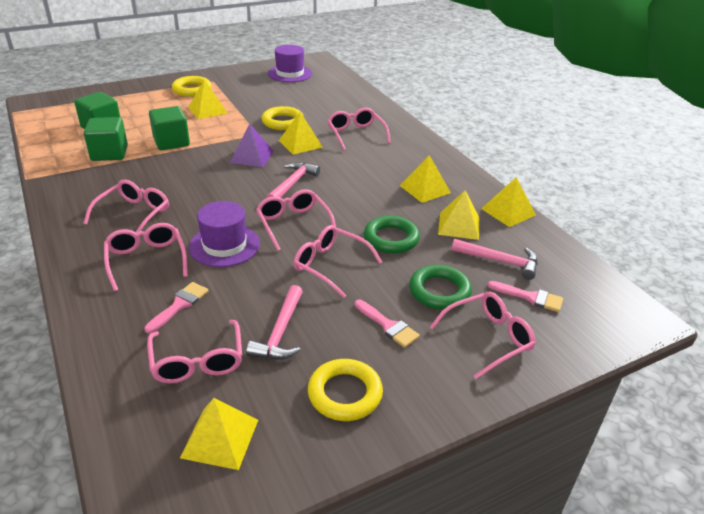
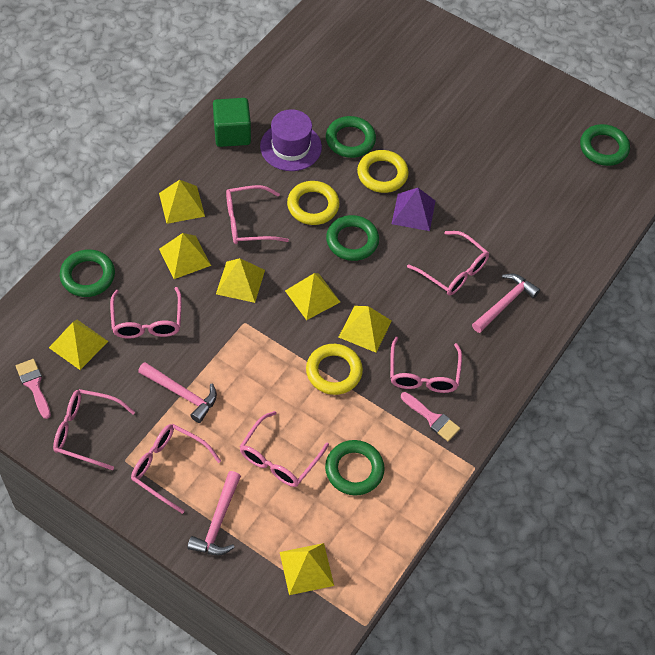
green cube: [74,92,120,129] [84,117,128,161] [149,106,190,150] = 3 -> [213,98,251,147] = 1
green ring: [364,216,420,253] [409,265,472,310] = 2 -> [60,249,115,297] [325,440,385,495] [326,116,376,158] [326,215,379,261] [580,124,630,166] = 5
pink brush: [144,282,209,333] [355,300,420,348] [488,281,563,312] = 3 -> [16,359,51,419] [401,392,460,441] = 2
purple hat: [189,201,260,267] [268,45,312,82] = 2 -> [260,109,322,171] = 1
yellow pyramid: [180,398,258,470] [188,80,228,119] [279,112,323,155] [400,155,451,203] [438,190,479,240] [481,177,536,227] = 6 -> [49,320,108,370] [159,180,205,224] [159,233,211,279] [216,258,265,303] [280,543,334,595] [285,273,340,320] [339,306,392,352] = 7

